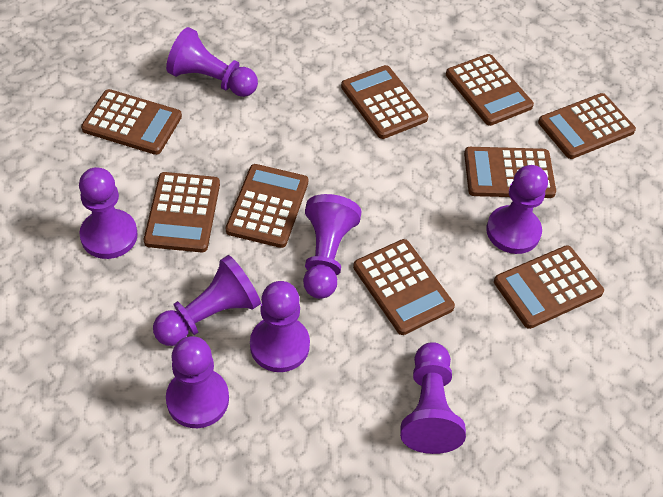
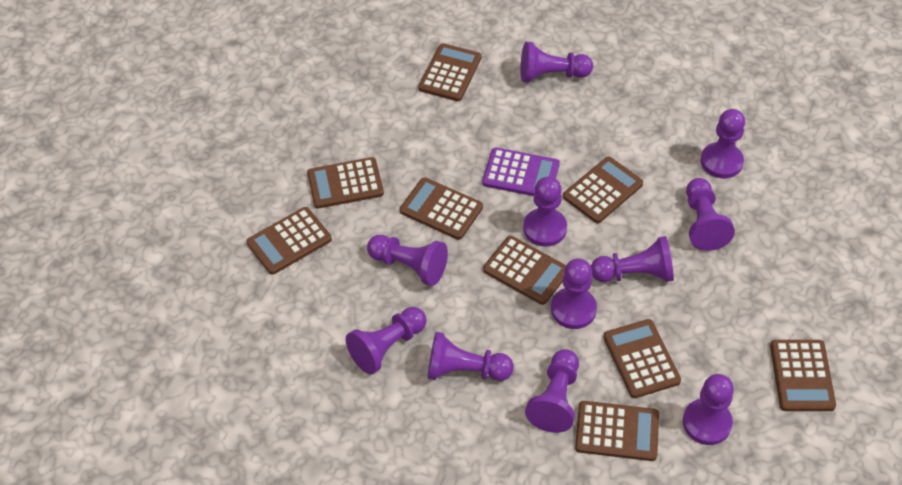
purple calculator: none = 0 -> [482,147,560,196] = 1
purple pawn: [79,167,138,259] [153,255,261,346] [166,27,258,97] [166,336,229,428] [250,281,310,372] [303,194,362,299] [400,342,466,454] [486,165,548,254] = 8 -> [346,307,427,375] [367,235,448,286] [428,332,514,381] [520,42,593,83] [523,177,567,247] [525,349,579,433] [551,259,597,329] [591,236,674,282] [683,374,734,445] [686,178,735,251] [701,109,745,178] = 11

